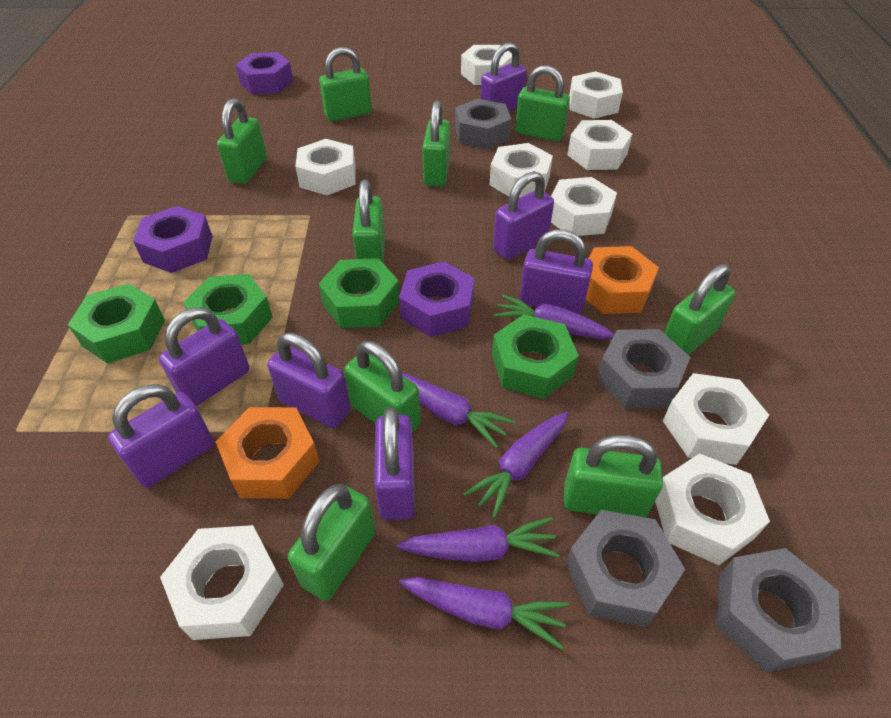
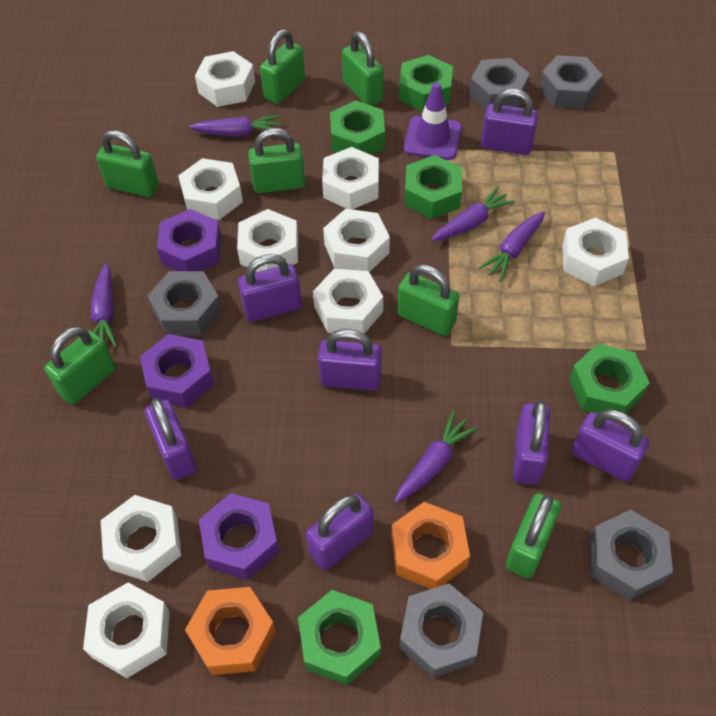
green nut: [68,283,165,364] [183,274,273,345] [318,258,400,328] [492,314,579,399] = 4 -> [298,590,381,685] [330,101,385,155] [399,55,453,112] [404,155,462,219] [569,344,650,413] = 5
green padlock: [217,98,267,184] [288,484,376,601] [319,47,372,122] [344,341,420,433] [353,180,385,264] [422,101,450,186] [515,65,570,142] [564,435,663,518] [664,264,735,355] = 9 -> [44,326,116,405] [96,130,159,197] [248,128,305,193] [260,29,305,104] [342,31,384,106] [398,264,460,336] [506,493,561,579] = 7
grey nut: [455,99,511,149] [565,510,685,627] [596,329,690,409] [716,548,841,672] = 4 -> [148,271,222,336] [399,583,483,678] [469,58,530,110] [539,55,602,109] [589,510,673,600] = 5
purple traffic cone: none = 0 -> [404,82,462,160] = 1

